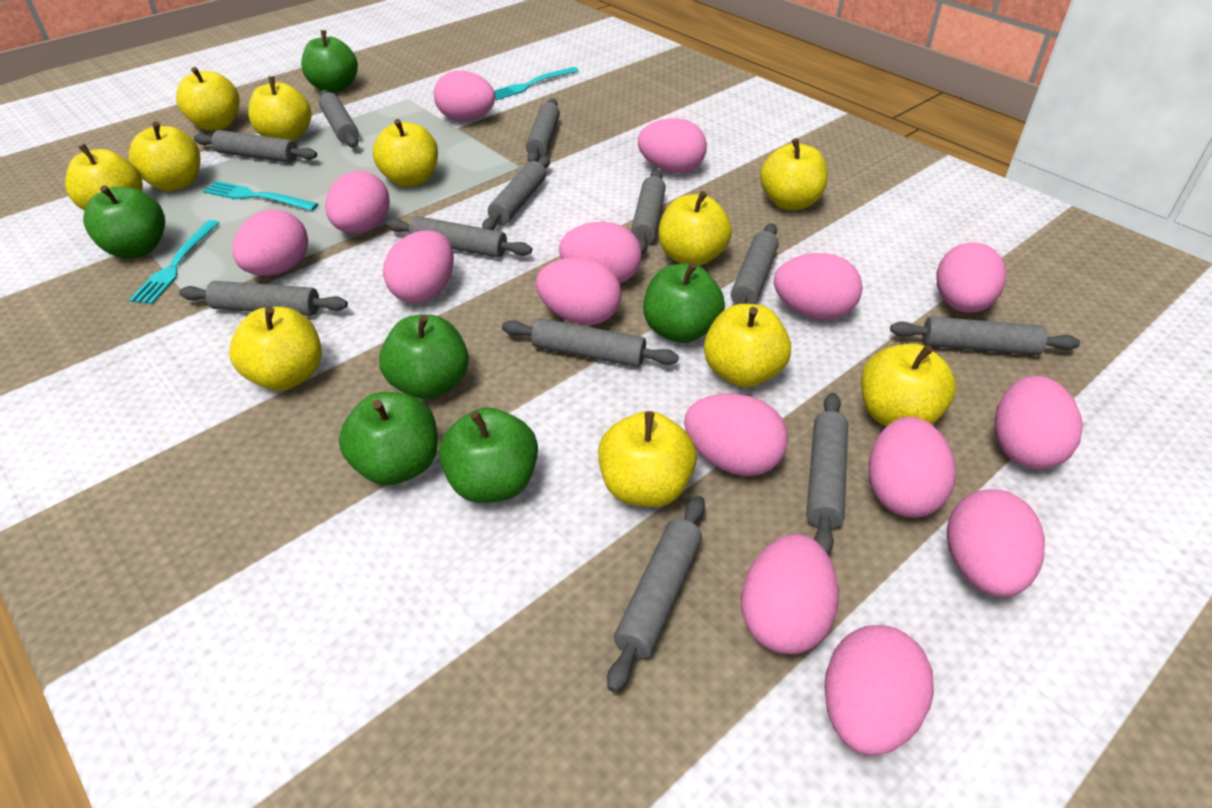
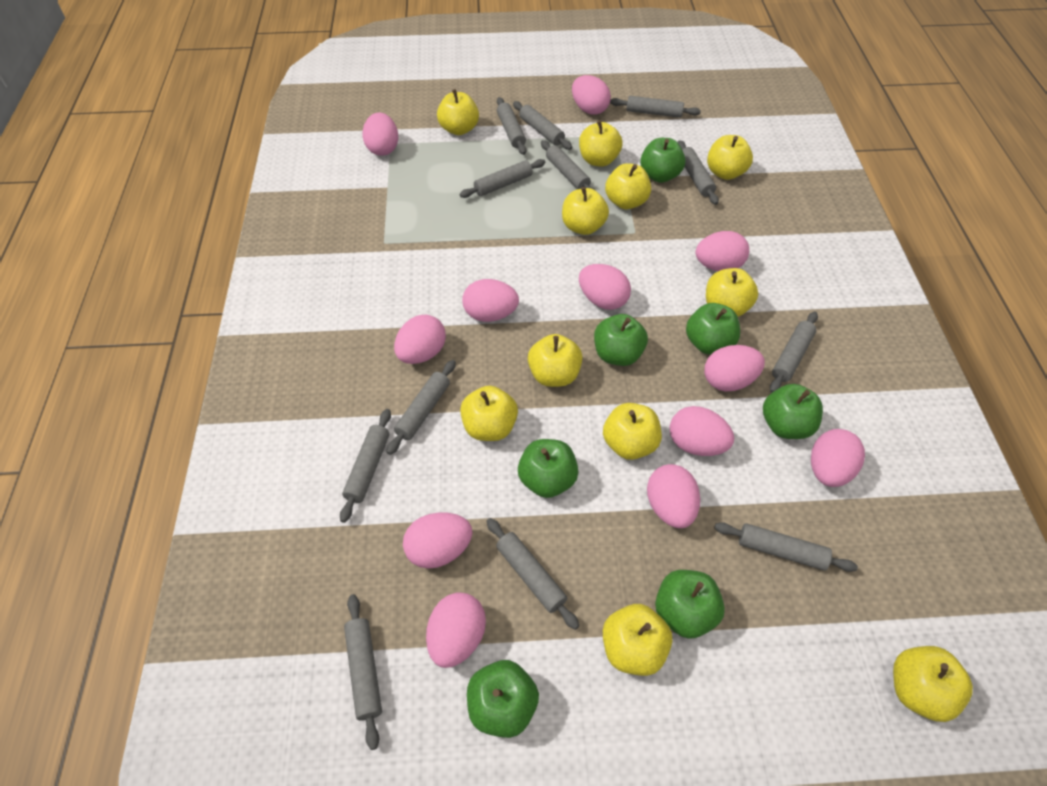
green apple: [83,185,165,258] [301,30,358,92] [339,392,438,485] [379,315,469,399] [439,407,538,503] [643,262,725,343] = 6 -> [467,660,539,738] [518,439,579,498] [594,314,648,366] [640,138,686,183] [655,570,725,639] [686,303,740,355] [763,384,823,439] = 7
pink egg: [232,209,308,276] [325,171,390,233] [383,230,454,303] [434,71,495,121] [536,257,622,325] [559,222,642,283] [638,118,707,173] [684,394,788,476] [741,534,839,654] [774,253,863,320] [824,625,934,756] [868,417,956,518] [937,242,1006,313] [947,489,1045,597] [995,376,1083,470] = 15 -> [362,113,398,156] [394,315,446,364] [403,512,472,569] [426,592,486,668] [462,279,519,322] [572,75,611,115] [579,264,631,310] [647,464,700,528] [670,406,734,456] [696,231,749,271] [704,345,765,391] [811,429,865,487] = 12
turquoise fork: [129,220,219,304] [203,181,318,211] [494,67,579,100] = 3 -> none = 0

